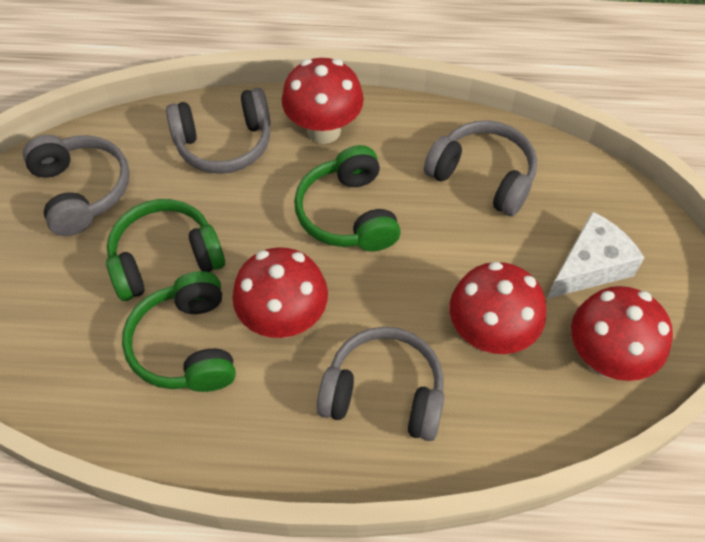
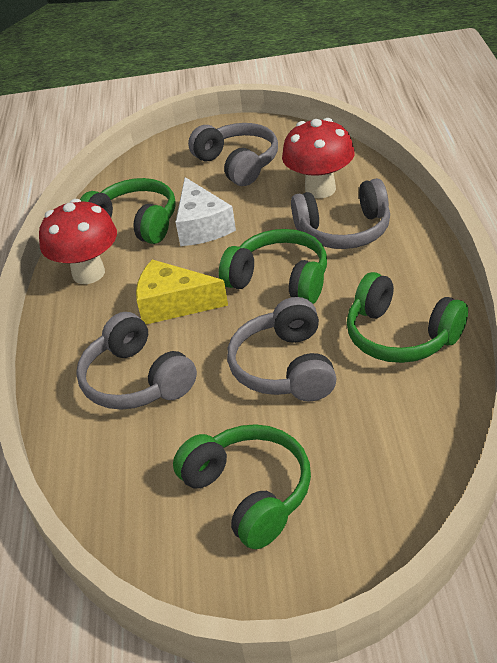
green headphones: [106,199,225,301] [122,271,236,392] [294,145,401,251] = 3 -> [80,178,176,244] [173,424,311,549] [219,229,327,304] [347,272,468,363] = 4
red mushroom: [232,247,328,338] [282,58,364,144] [450,262,546,354] [571,286,673,381] = 4 -> [39,199,117,284] [282,118,355,198] = 2
yellow cheese: none = 0 -> [136,260,228,324] = 1

